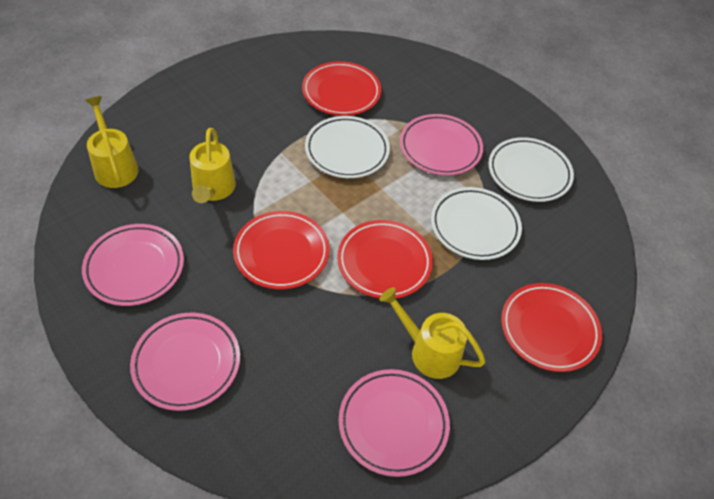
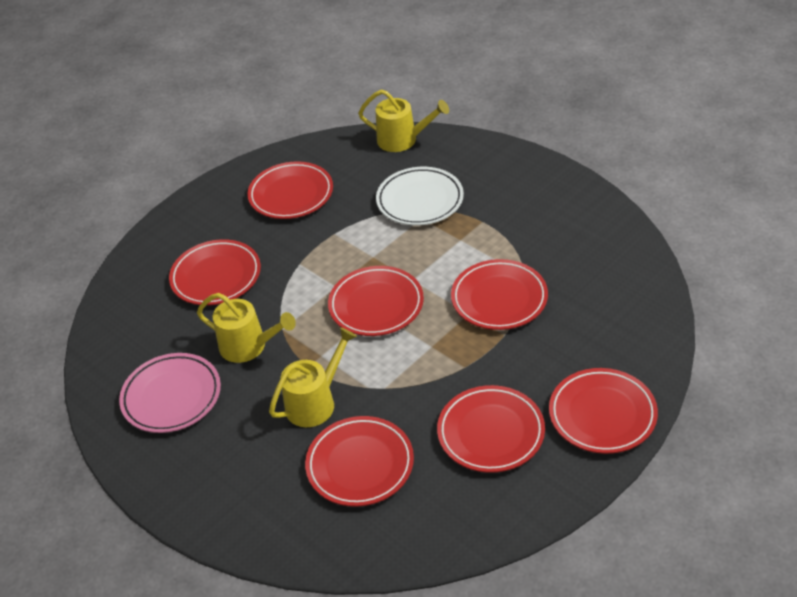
pink plate: [82,224,184,306] [130,313,240,411] [339,369,450,477] [400,114,483,175] = 4 -> [119,353,221,433] = 1
red plate: [233,211,329,289] [302,61,381,116] [337,220,433,299] [501,283,602,372] = 4 -> [169,239,261,305] [248,161,333,219] [305,416,414,507] [328,266,424,336] [437,385,545,473] [451,259,548,330] [549,368,658,454] = 7
white plate: [305,116,390,178] [431,187,522,260] [489,137,574,202] = 3 -> [376,167,464,225] = 1

